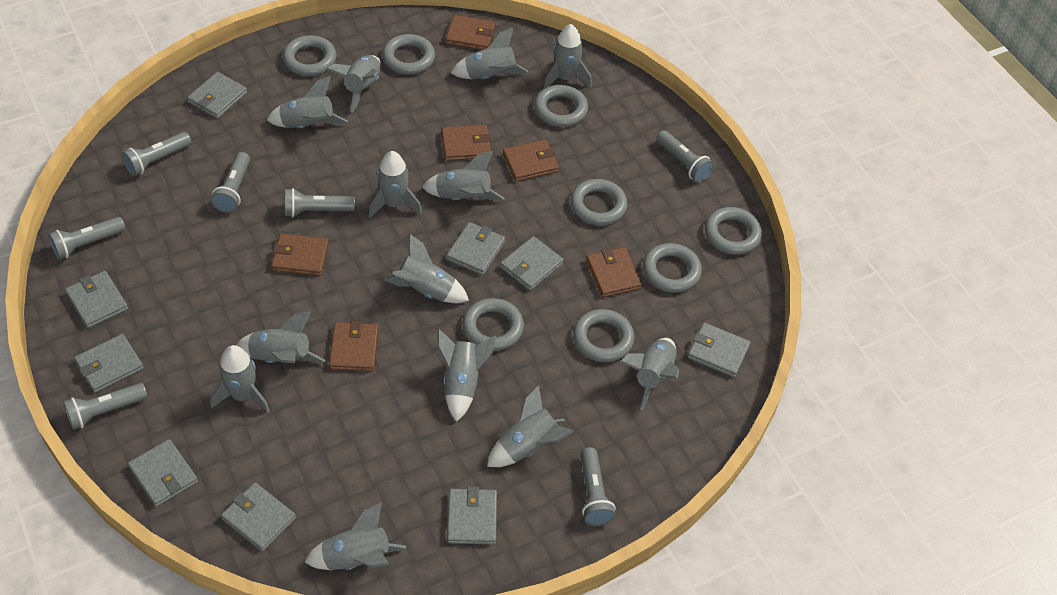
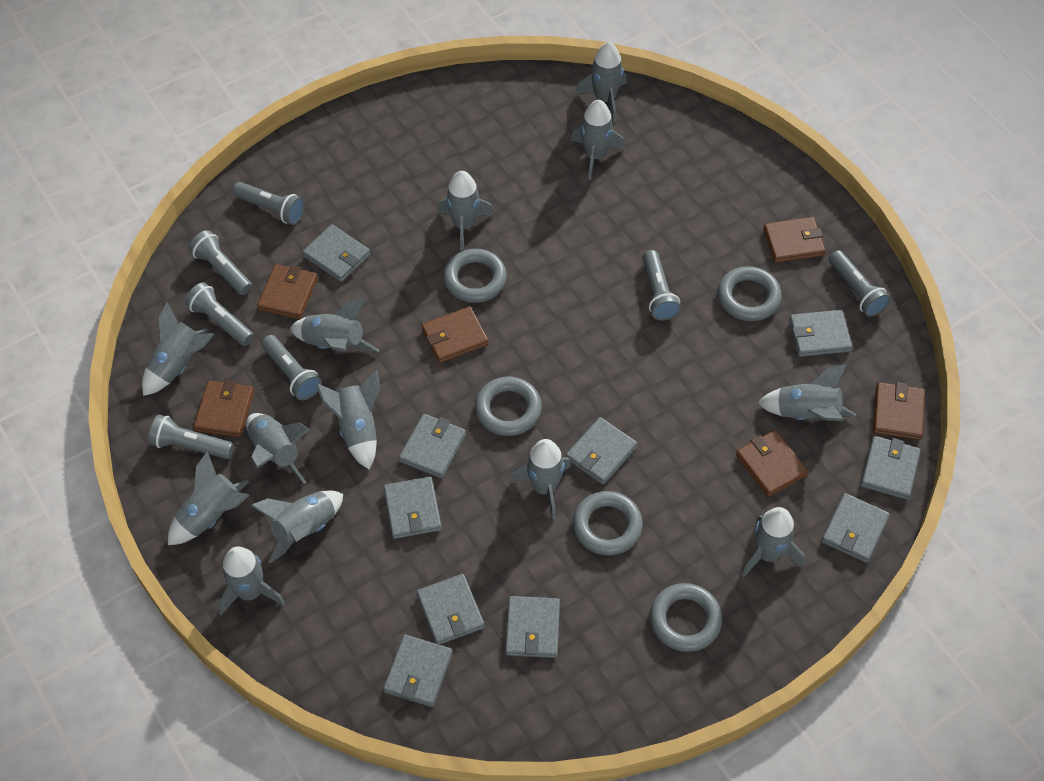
grey ring: [283,35,336,76] [382,34,435,75] [462,298,524,351] [534,85,588,127] [571,179,627,226] [573,309,634,362] [643,243,702,293] [705,207,762,255] = 8 -> [443,249,507,303] [475,377,542,436] [573,491,643,556] [650,583,722,652] [718,266,782,321] = 5
grey wallet: [65,271,128,328] [74,334,144,393] [128,439,198,507] [187,72,247,119] [221,482,296,551] [446,222,505,275] [447,486,497,545] [500,236,564,291] [687,322,751,377] = 9 -> [302,224,370,282] [383,635,453,707] [384,476,442,539] [399,414,466,478] [416,574,485,645] [505,596,560,658] [566,417,637,484] [789,310,852,357] [821,493,890,563] [861,436,921,500] = 10

